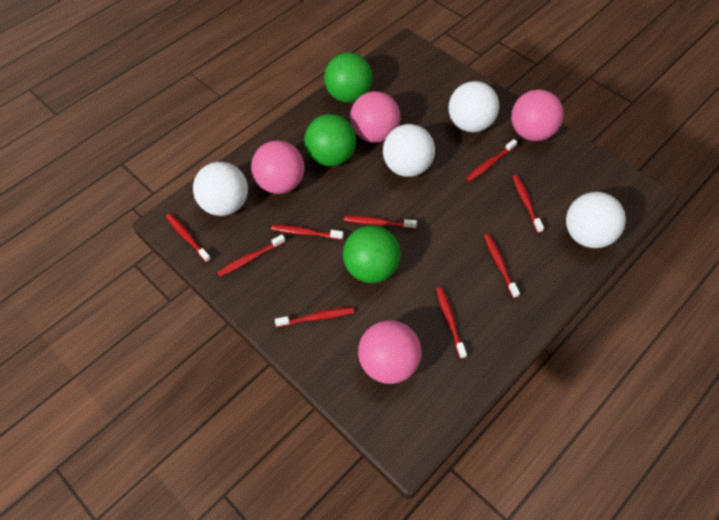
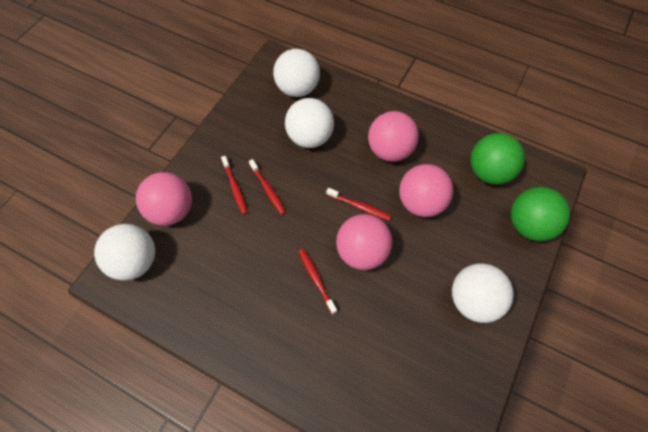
green ball: [304,114,356,166] [324,53,372,102] [343,225,401,283] = 3 -> [471,133,525,185] [511,187,570,241] = 2
red toothbrush: [166,214,211,263] [217,234,285,277] [271,225,344,240] [275,307,354,327] [344,216,417,229] [436,287,467,359] [466,139,517,182] [484,234,520,298] [512,175,544,233] = 9 -> [221,156,248,215] [249,159,286,215] [298,249,337,314] [326,188,391,221] = 4

